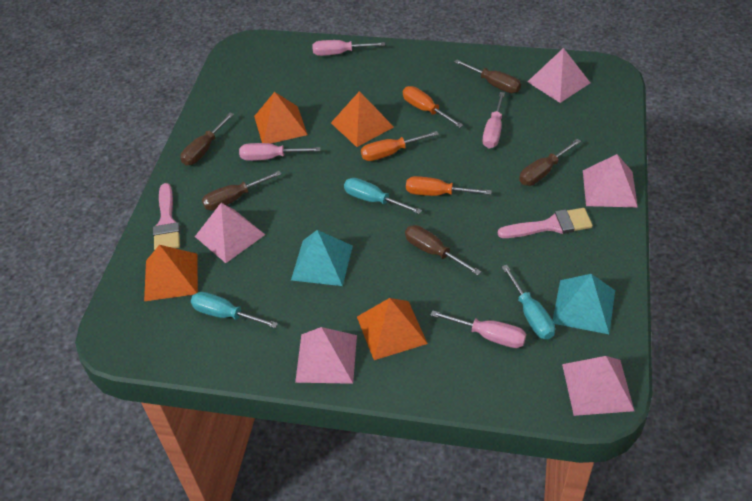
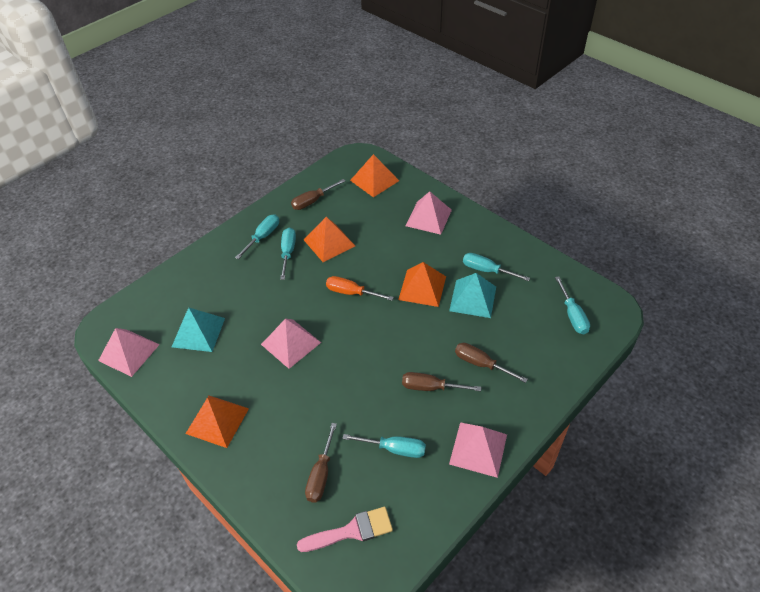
brown screwdriver: [181,113,234,166] [202,171,281,211] [405,225,481,275] [454,59,521,93] [519,139,581,186] = 5 -> [291,179,345,210] [305,423,337,503] [402,372,481,391] [455,343,528,383] = 4
orange screwdriver: [361,131,439,161] [403,86,463,128] [406,176,492,196] = 3 -> [326,276,394,301] = 1
pink brush: [153,183,180,250] [498,208,593,238] = 2 -> [297,507,393,552] = 1
pink pyramid: [195,203,265,263] [295,327,357,384] [527,48,590,103] [562,356,634,416] [583,154,638,207] = 5 -> [98,328,160,377] [261,319,321,369] [406,191,452,235] [449,422,507,478] = 4
pink screwdriver: [239,143,321,161] [312,40,385,56] [430,310,526,348] [482,92,505,148] = 4 -> none = 0
turquoise screwdriver: [191,292,278,328] [344,178,422,214] [502,265,555,339] = 3 -> [235,214,279,259] [280,228,296,280] [342,434,426,458] [463,253,530,281] [555,276,590,334] = 5

